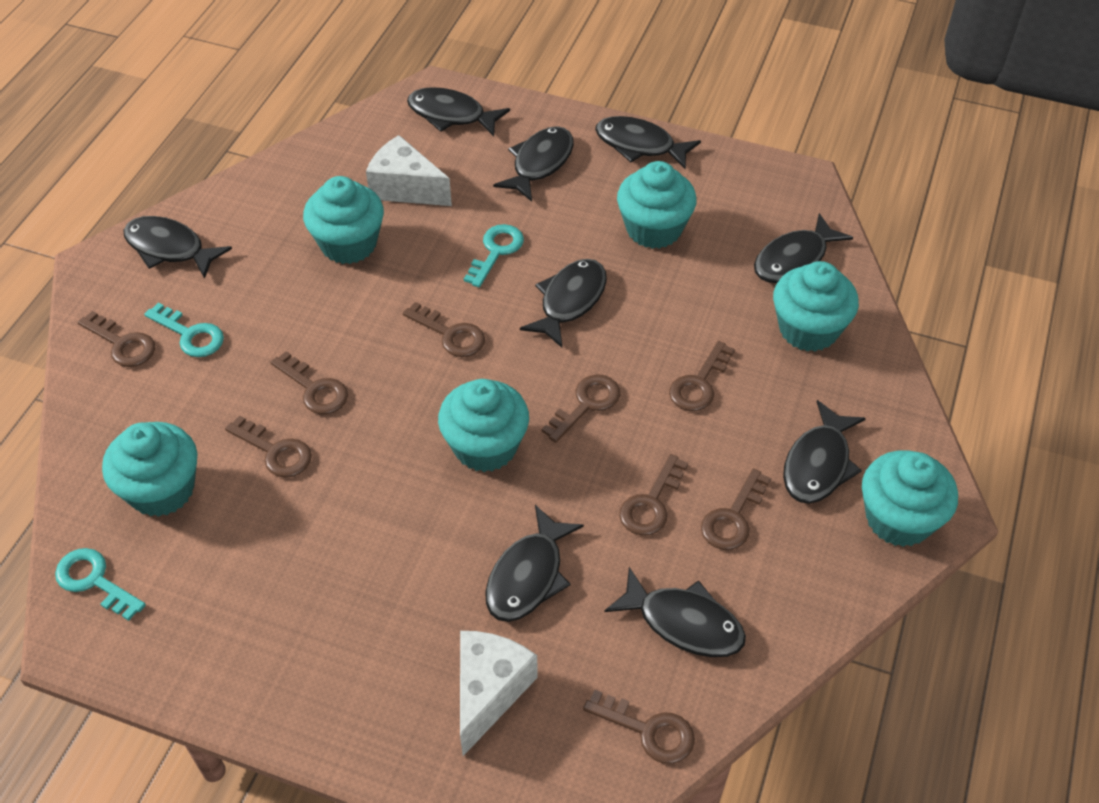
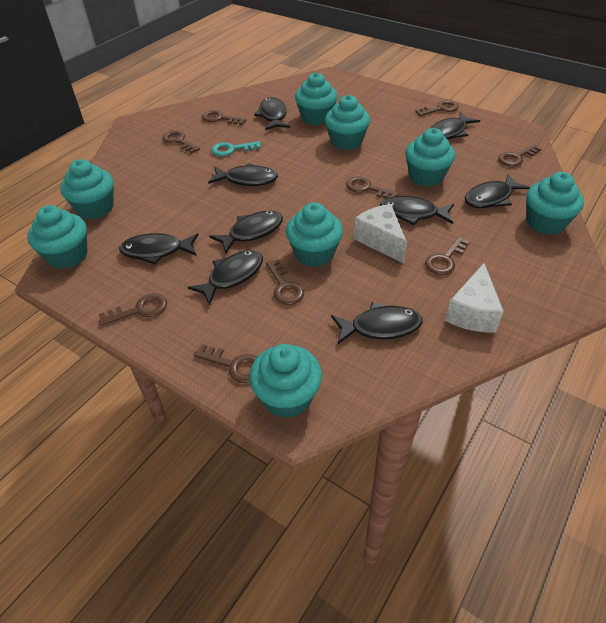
turquoise cupcake: [102,422,197,517] [303,176,384,264] [438,379,529,472] [617,161,697,249] [773,261,859,352] [862,450,958,547] = 6 -> [27,205,88,269] [60,159,114,219] [249,344,322,418] [286,203,343,267] [295,72,338,125] [325,95,370,150] [405,128,455,187] [526,172,584,235] = 8
turquoise key: [55,548,146,621] [144,303,224,357] [464,224,524,288] = 3 -> [212,141,261,156] = 1

